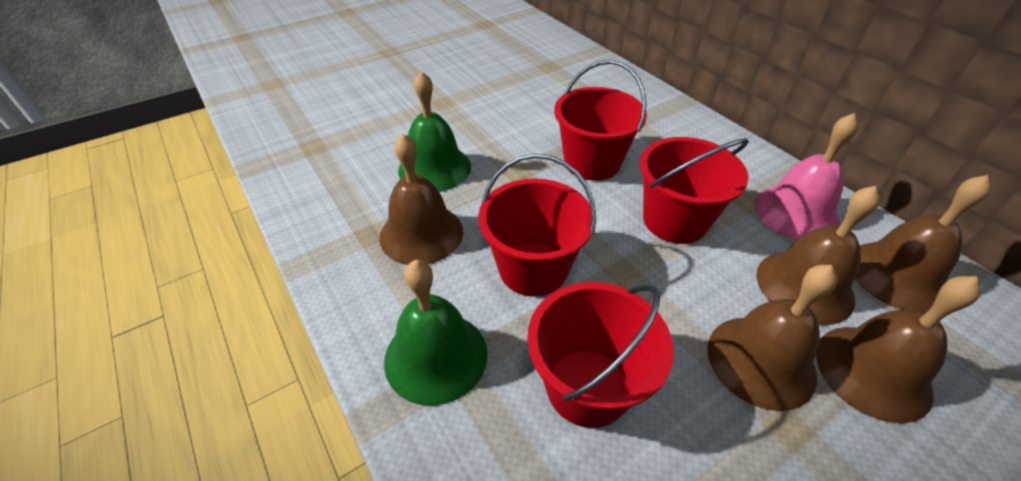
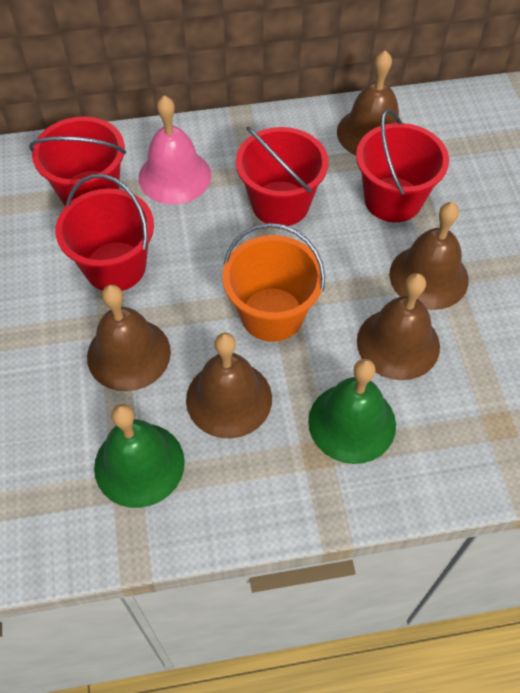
orange bucket: none = 0 -> [222,223,325,342] = 1

